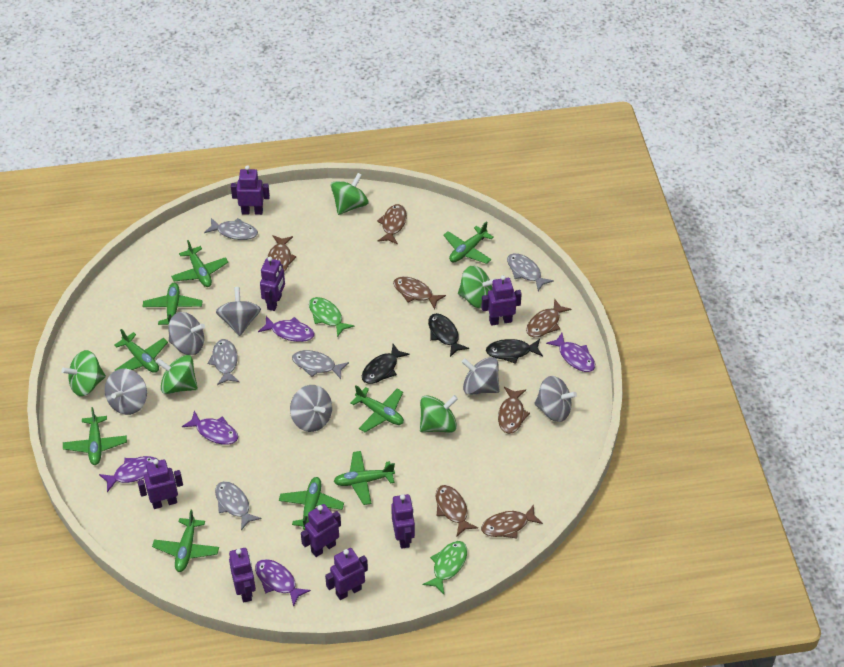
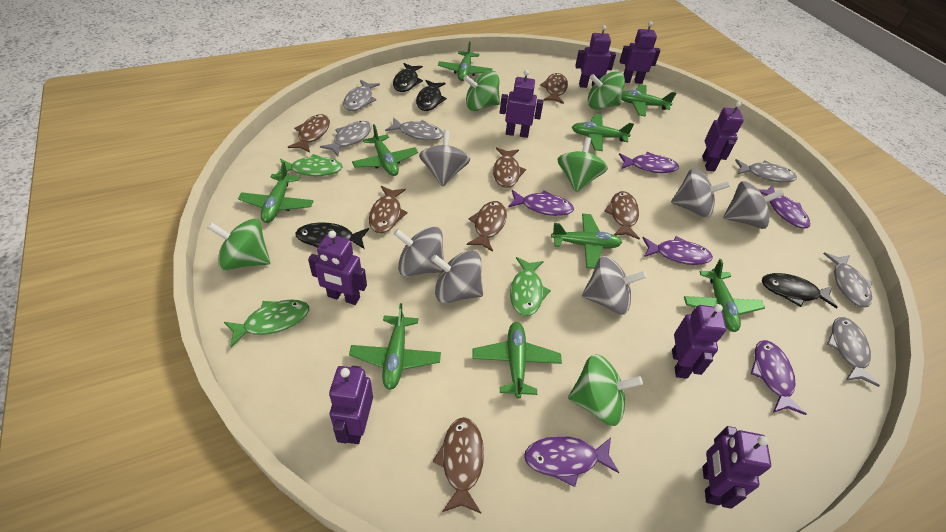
black fish: [362,344,410,384] [428,313,469,357] [486,339,543,364] = 3 -> [295,223,369,249] [393,63,423,92] [416,80,447,111] [762,273,838,308] = 4
green fish: [309,297,354,337] [423,541,467,594] = 2 -> [224,299,309,347] [276,154,343,176] [510,257,551,316] = 3
grey fish: [204,218,258,240] [207,339,239,385] [215,481,262,530] [292,350,349,379] [507,253,554,291] = 5 -> [320,121,372,156] [343,80,380,111] [385,117,444,141] [735,159,797,183] [823,253,872,308] [826,317,880,387] = 6
purple fish: [99,456,159,492] [182,411,238,445] [255,559,311,607] [258,316,314,342] [546,333,595,372] = 5 -> [508,190,574,216] [524,436,619,487] [619,152,679,173] [643,236,713,265] [751,340,807,415] [758,185,810,229] = 6

